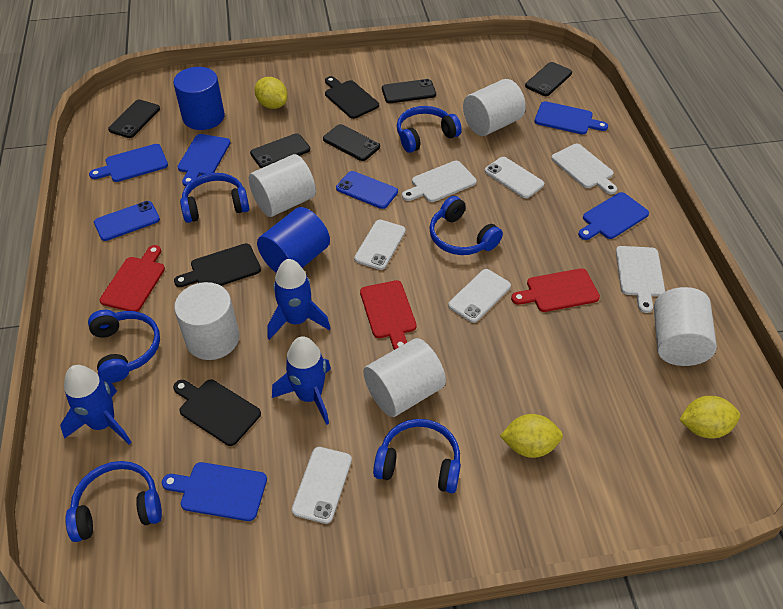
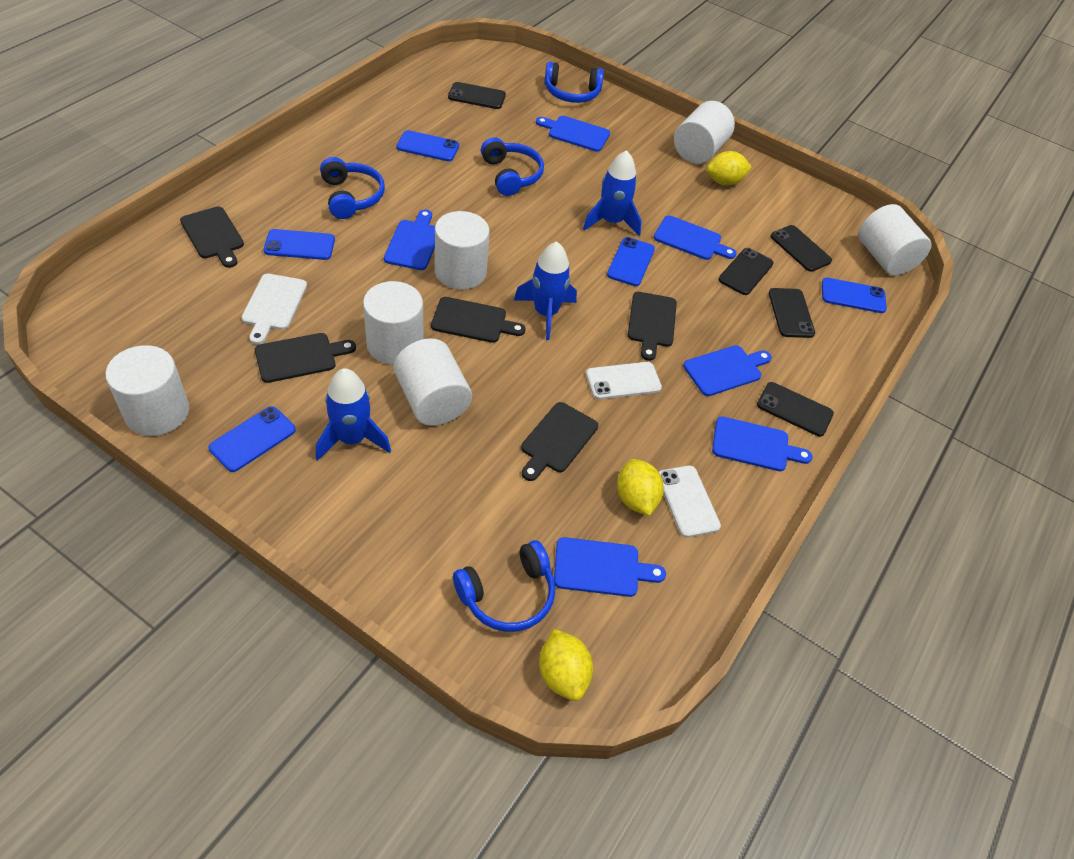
black cutting board: [173,380,261,446] [174,243,261,287] [325,76,379,119] = 3 -> [180,207,244,268] [255,333,356,383] [431,297,525,343] [521,402,598,481] [628,292,677,361] = 5
blue cutting board: [89,144,168,182] [162,462,267,521] [177,134,230,186] [534,101,608,134] [578,192,649,240] = 5 -> [384,209,435,270] [536,116,610,152] [554,537,666,597] [653,215,737,260] [683,345,772,396] [712,416,812,471] = 6
blue cylinder: [173,67,225,130] [257,207,330,273] = 2 -> none = 0
blue headphones: [65,461,162,542] [88,310,160,383] [180,173,249,223] [373,419,461,493] [397,106,462,153] [429,196,503,255] = 6 -> [320,157,385,219] [453,540,555,632] [481,137,544,196] [544,62,604,103] = 4
blue phone: [94,201,160,241] [336,171,398,209] = 2 -> [208,406,296,472] [264,229,335,260] [397,130,459,161] [607,237,655,286] [822,278,887,313] = 5
red cutting board: [100,245,165,312] [360,280,417,350] [511,268,600,312] = 3 -> none = 0
white cutting board: [402,161,477,202] [551,144,617,194] [616,246,665,313] = 3 -> [242,274,307,345] = 1
white cylinder: [174,282,239,360] [249,154,316,217] [363,338,446,417] [463,79,526,136] [654,287,717,366] = 5 -> [105,345,189,436] [363,281,423,365] [394,338,472,426] [435,211,490,289] [674,101,735,164] [859,204,932,276] = 6
white phone: [292,447,352,524] [354,220,406,270] [448,269,511,323] [485,157,544,198] = 4 -> [586,362,662,400] [659,465,721,538] = 2

